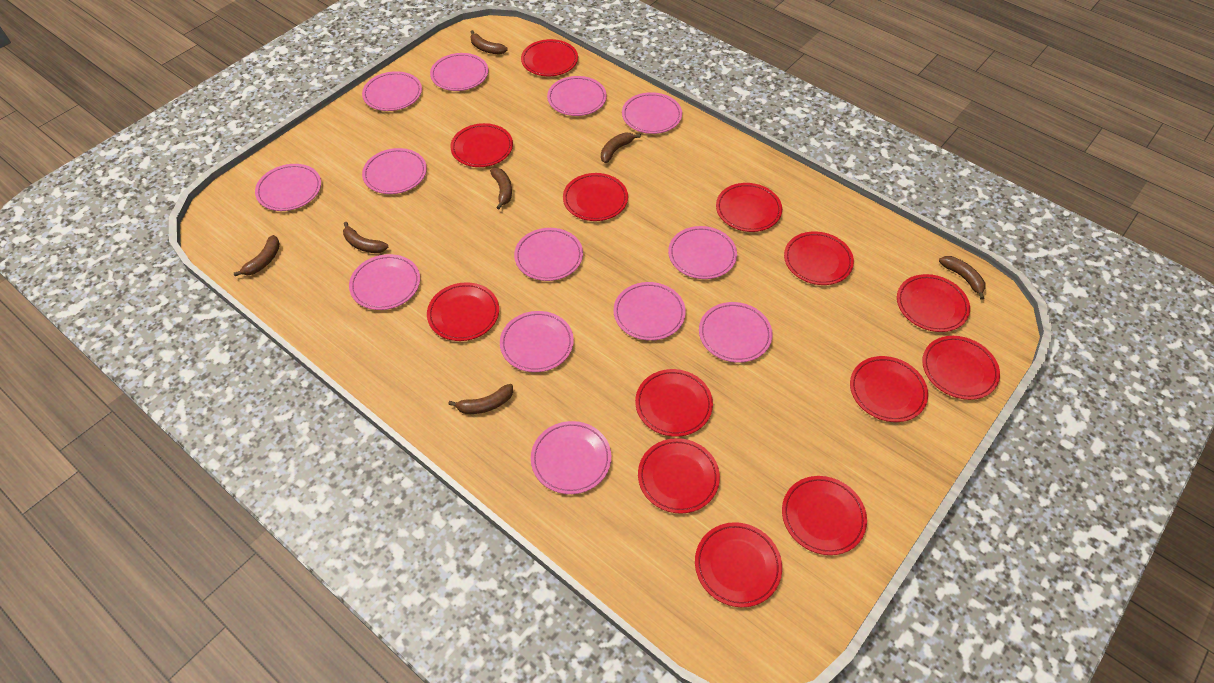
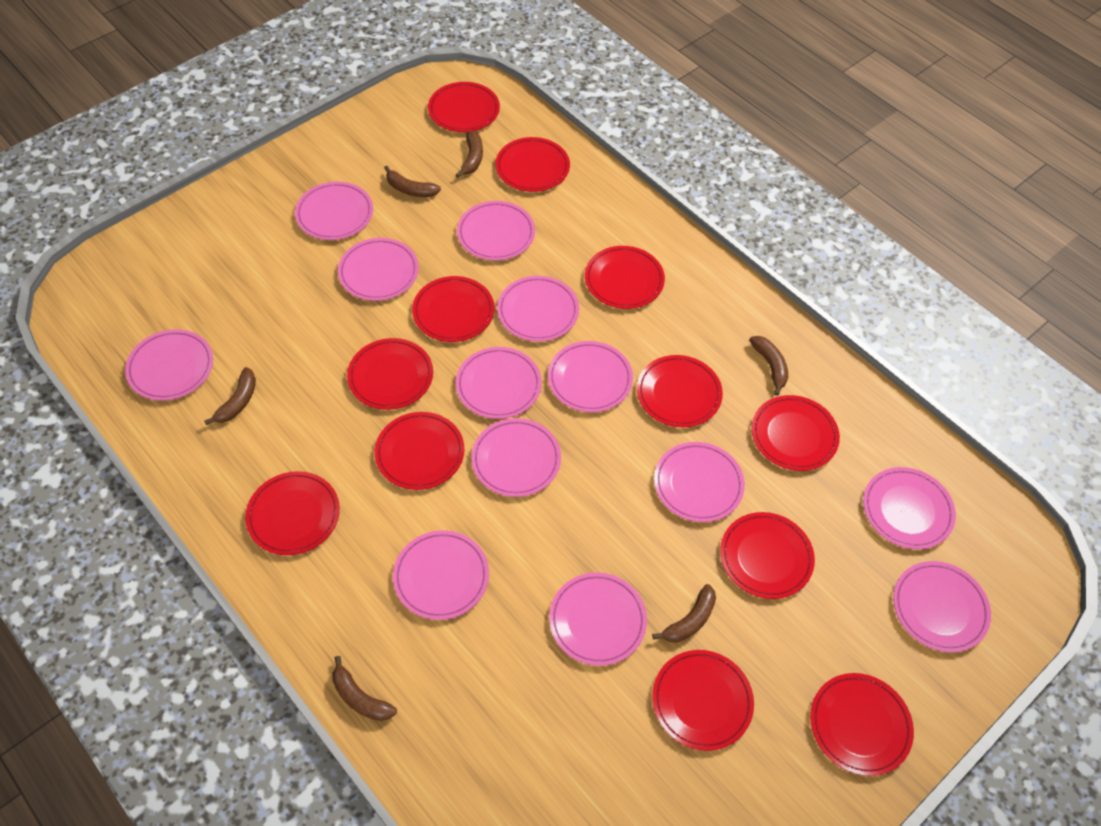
brown banana: [234,235,280,276] [343,222,388,253] [448,384,513,414] [470,30,508,55] [490,168,512,209] [601,133,641,163] [939,256,986,300] = 7 -> [204,367,256,425] [332,656,397,721] [384,166,441,197] [456,131,483,178] [652,584,716,643] [749,336,788,396] = 6
red plate: [427,282,499,341] [450,123,513,167] [521,39,578,76] [563,173,628,221] [635,369,713,437] [638,438,720,514] [695,522,782,607] [716,183,782,232] [782,476,867,555] [784,232,854,285] [850,356,928,422] [897,274,970,332] [922,336,1000,400] = 13 -> [245,471,340,555] [347,338,433,410] [375,412,464,490] [412,276,494,342] [428,82,500,132] [495,137,570,192] [585,246,665,309] [637,355,723,427] [652,650,754,751] [720,512,815,599] [752,395,840,471] [810,673,914,776] = 12

